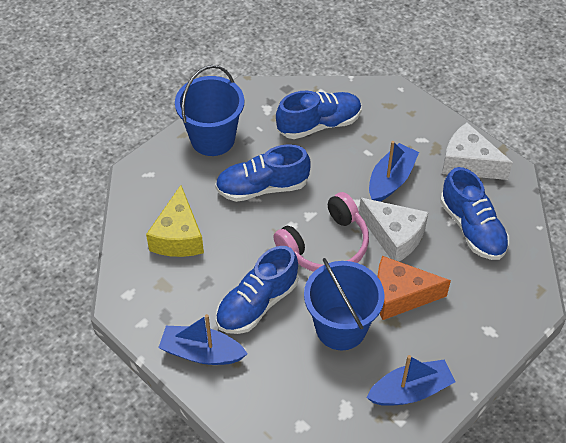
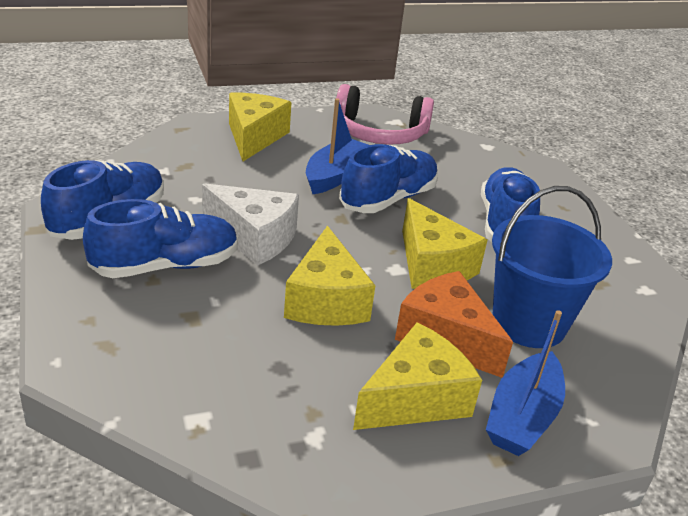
blue boat: [158,314,248,365] [366,355,455,406] [369,141,419,202] = 3 -> [306,98,368,194] [486,310,565,456] = 2
blue bucket: [175,65,244,156] [304,258,384,350] = 2 -> [492,186,612,348] = 1
white cheese: [359,198,428,261] [442,123,513,180] = 2 -> [202,183,299,266] = 1
yellow cheese: [146,185,204,257] = 1 -> [229,93,291,161] [284,226,376,326] [353,322,482,430] [402,198,487,289] = 4

